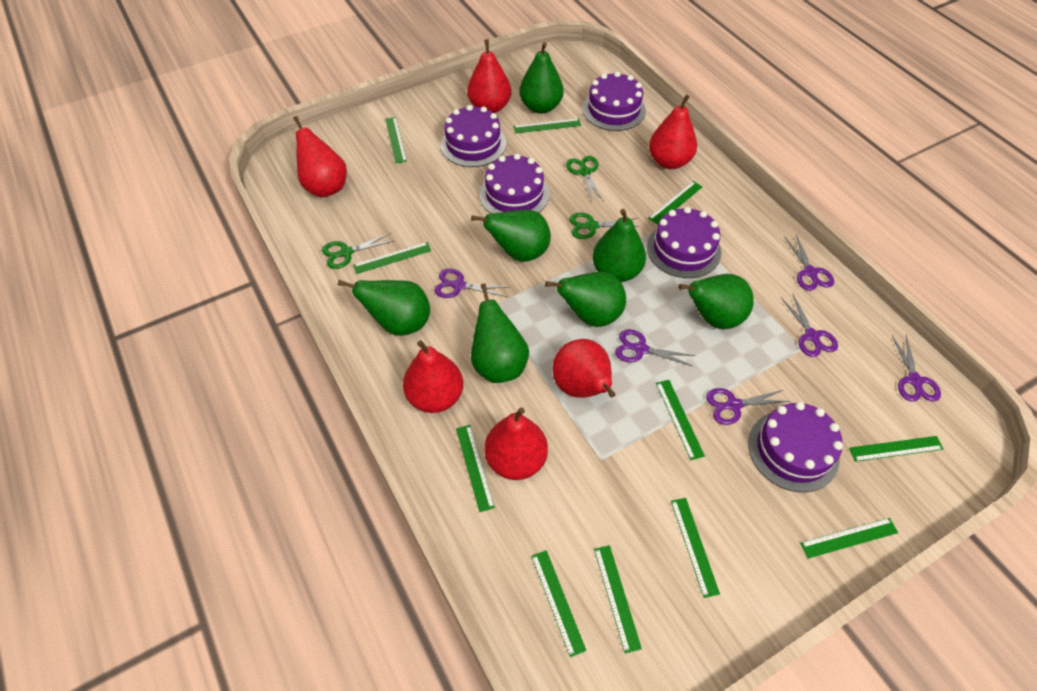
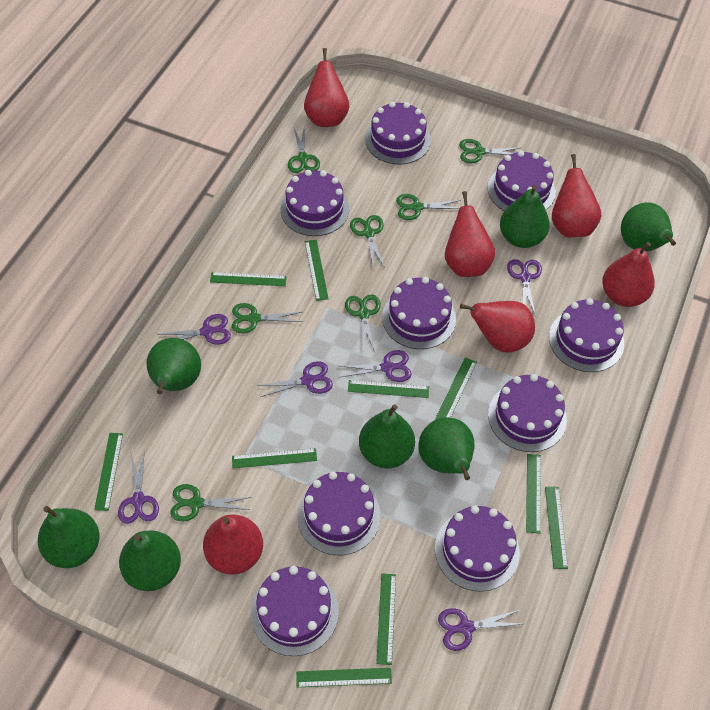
green ruler: [353,242,431,274] [385,117,407,163] [456,425,495,512] [513,118,581,133] [531,550,587,657] [594,545,642,654] [648,181,703,225] [656,380,705,460] [671,498,720,598] [800,518,898,559] [849,436,944,462] = 11 -> [94,433,123,511] [210,272,287,286] [232,448,317,468] [296,668,392,687] [305,240,329,301] [348,380,429,398] [376,573,396,665] [435,357,477,420] [526,454,541,534] [545,487,568,569] = 10
green scissors: [322,233,394,269] [566,156,604,202] [569,213,640,239] = 3 -> [170,484,251,522] [232,303,303,333] [288,125,320,173] [345,295,381,352] [350,215,385,268] [396,194,461,220] [459,139,520,163] = 7
purple cake: [441,105,506,167] [480,154,549,213] [582,72,646,131] [647,207,721,278] [748,402,843,492] = 5 -> [250,566,339,656] [280,170,349,236] [297,472,381,555] [365,102,431,164] [382,277,456,349] [435,505,520,592] [487,151,556,211] [488,374,567,452] [549,298,624,372] = 9

